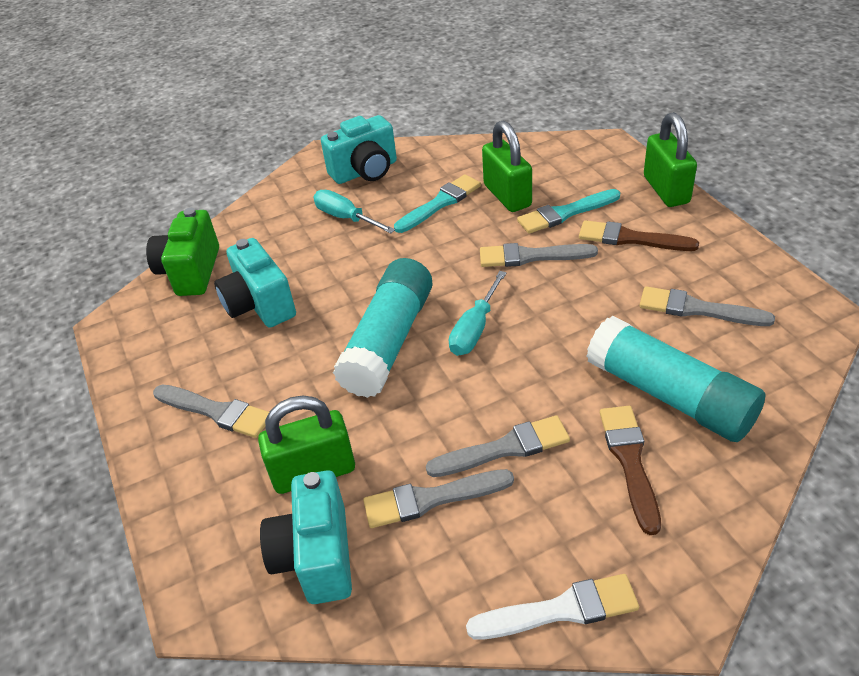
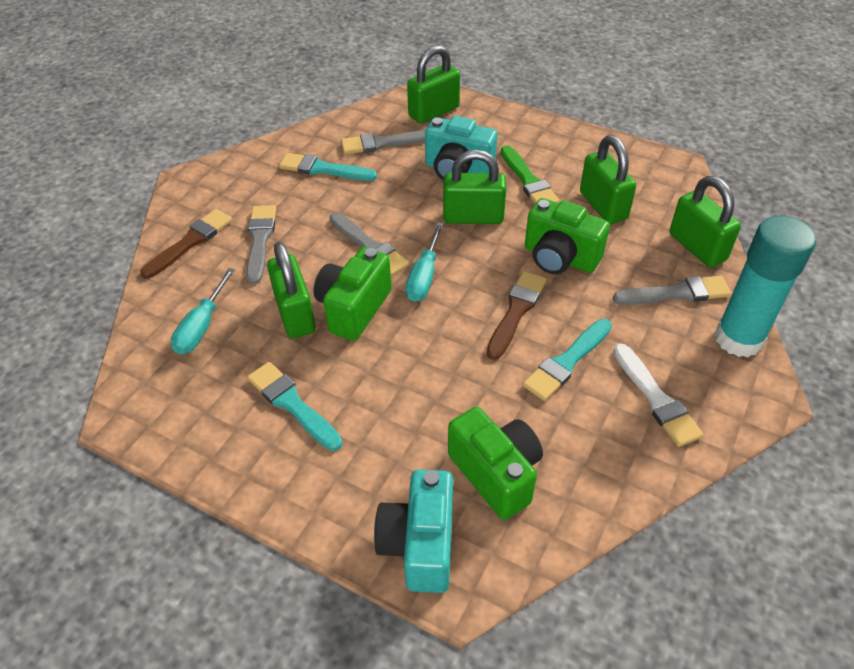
green brush: none = 0 -> [501,145,560,204] = 1
green camera: [146,208,219,296] = 1 -> [314,247,392,341] [448,407,543,520] [525,198,610,274] = 3
green padlock: [258,395,355,494] [482,121,532,212] [644,112,697,207] = 3 -> [267,242,315,338] [407,45,460,124] [443,150,506,224] [580,135,636,224] [669,176,741,267] = 5
grey brush: [153,385,269,438] [363,469,514,528] [426,415,570,477] [480,243,598,267] [639,286,775,326] = 5 -> [246,205,276,285] [330,212,409,277] [341,130,425,154] [613,276,731,305] = 4
turquoise brush: [394,174,481,233] [517,189,620,234] = 2 -> [247,362,342,451] [279,153,377,181] [523,319,612,401] = 3
turquoise camera: [214,238,296,328] [260,470,352,604] [321,115,397,184] = 3 -> [374,469,453,593] [425,116,498,180] = 2
turquoise glue stick: [333,258,433,398] [586,316,766,442] = 2 -> [714,216,816,357] = 1

